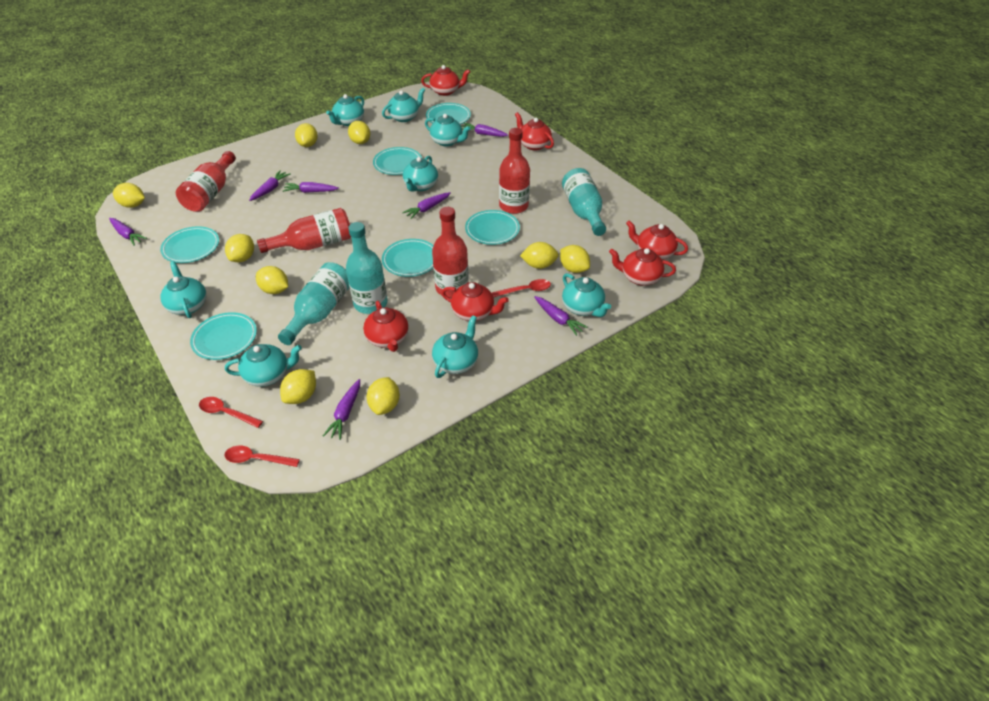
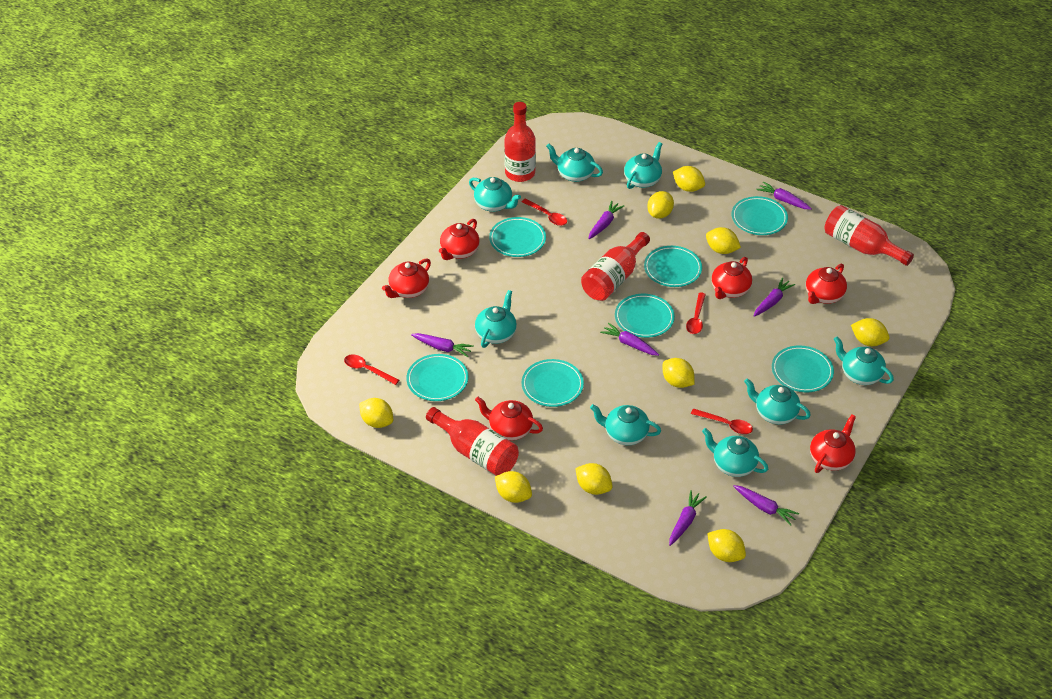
red spoon: [199,397,263,428] [225,446,300,467] [492,279,551,298] = 3 -> [344,355,399,385] [522,198,567,226] [686,292,706,334] [691,409,753,434] = 4
turquoise bottle: [278,262,349,345] [346,222,388,314] [562,168,606,236] = 3 -> none = 0
turquoise plate: [160,226,219,263] [190,312,257,360] [373,147,422,175] [382,239,434,277] [426,103,471,124] [465,210,520,245] = 6 -> [406,354,468,401] [489,217,546,257] [522,359,584,407] [615,294,675,338] [644,246,702,287] [732,196,788,235] [772,345,834,392] = 7

